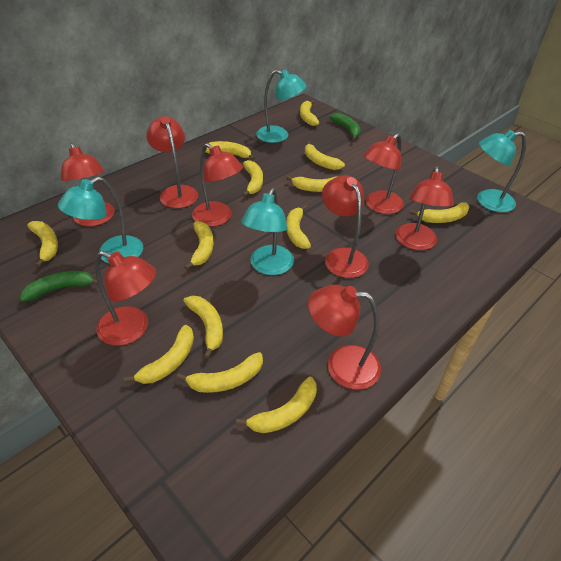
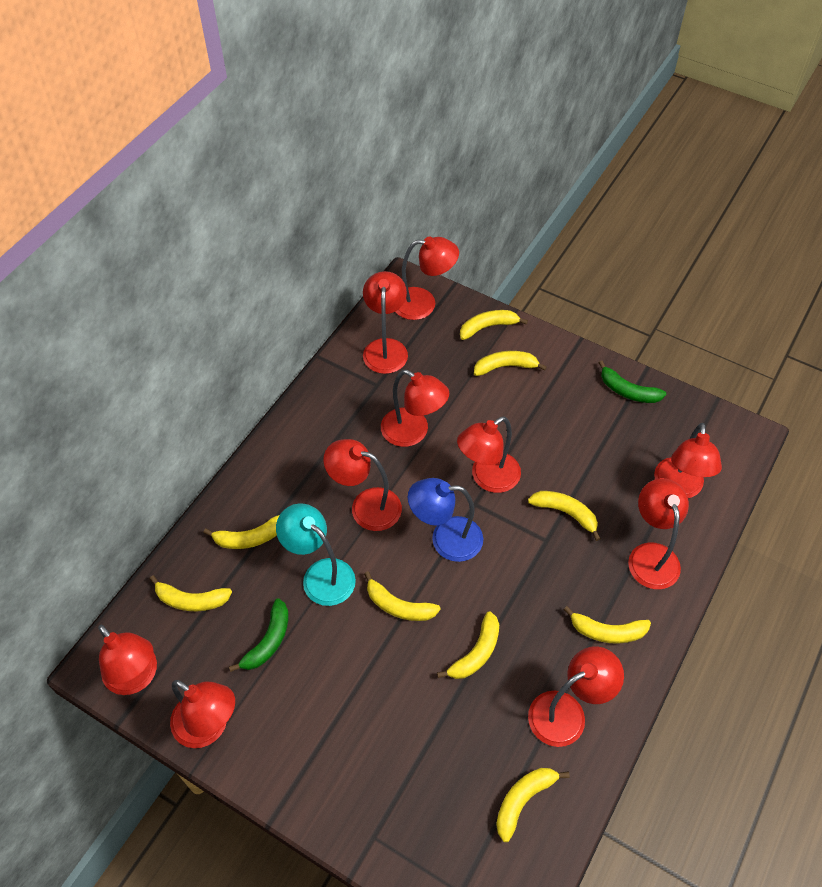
blue lamp: none = 0 -> [408,478,483,562] = 1
red lamp: [61,142,115,226] [95,251,156,346] [146,116,198,208] [192,143,243,227] [308,285,381,390] [322,175,369,278] [363,133,404,214] [395,166,454,250] = 8 -> [98,625,157,695] [170,680,235,748] [323,439,402,531] [363,271,408,374] [381,370,449,447] [395,236,459,320] [457,417,521,493] [528,646,624,747] [628,478,689,589] [654,423,722,498] = 10
turquoise lamp: [58,177,143,263] [241,188,294,275] [256,70,306,143] [477,130,526,212] = 4 -> [276,503,356,606] = 1
yellow banana: [27,221,58,267] [124,325,194,384] [176,352,263,393] [184,221,214,270] [184,296,223,359] [206,141,255,160] [236,377,317,433] [242,160,263,197] [286,176,338,192] [286,205,311,249] [300,100,319,126] [305,141,345,170] [410,202,469,223] = 13 -> [150,575,232,611] [203,515,279,549] [364,571,441,621] [437,611,499,679] [460,310,528,340] [474,351,547,376] [496,768,570,842] [528,491,601,541] [564,606,651,644] = 9

